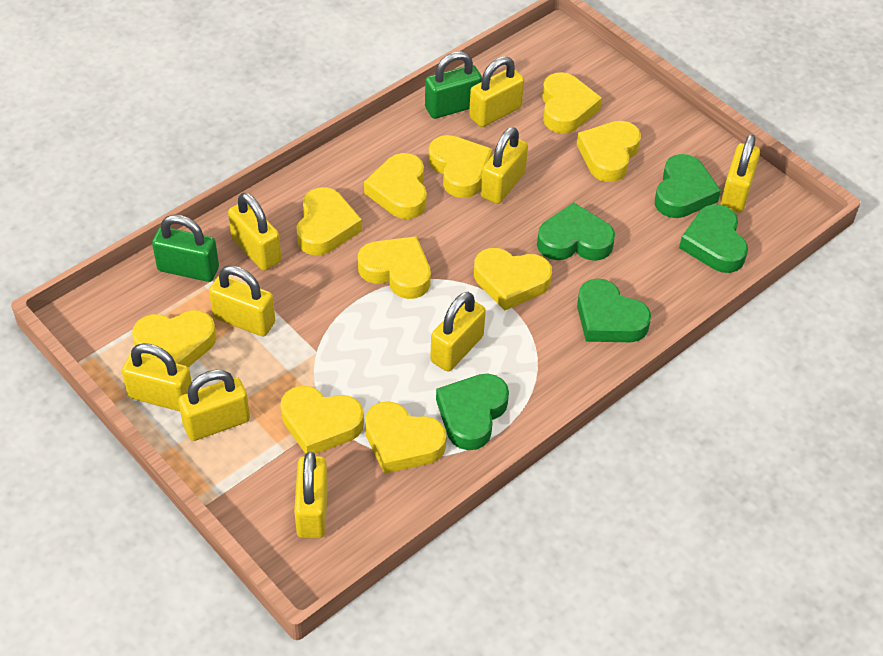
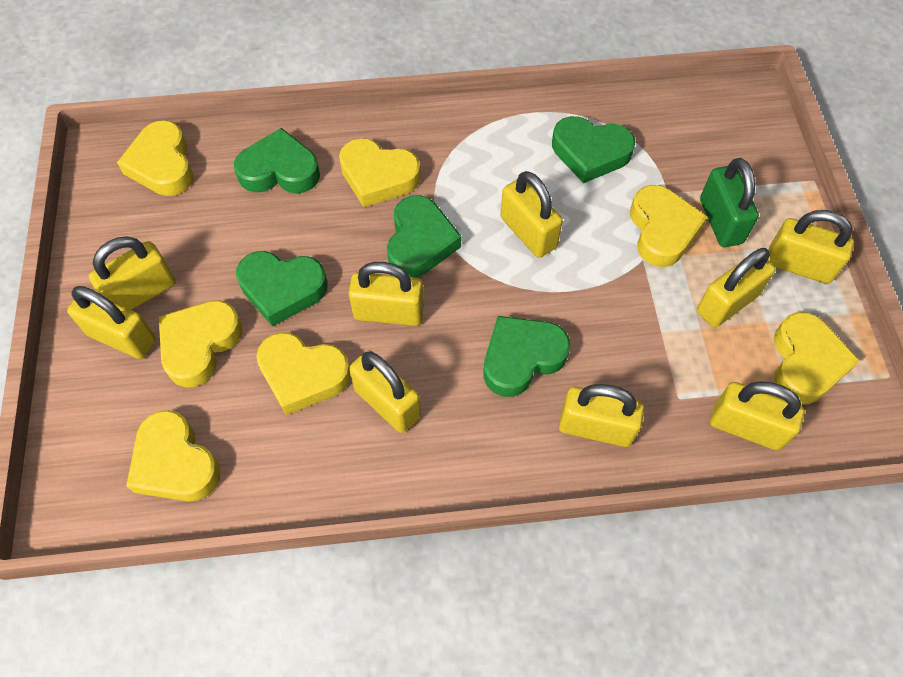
green padlock: [152,215,219,282] [425,51,482,119] = 2 -> [700,158,759,247] = 1
yellow heart: [132,310,216,367] [280,386,364,454] [296,187,362,255] [358,236,431,299] [364,153,427,219] [365,401,446,474] [428,135,492,198] [474,248,552,310] [542,72,602,134] [577,121,641,182] = 10 -> [117,120,193,196] [126,410,220,501] [159,300,242,388] [256,332,351,415] [339,138,421,207] [630,185,708,267] [774,312,860,405] = 7

